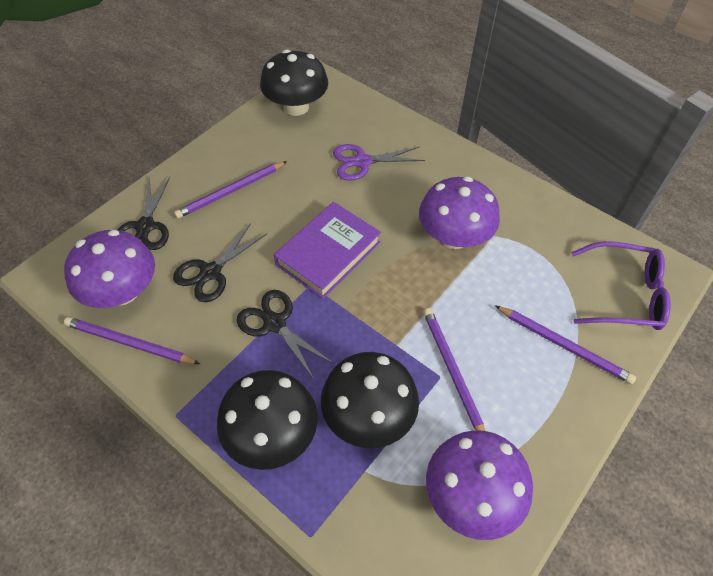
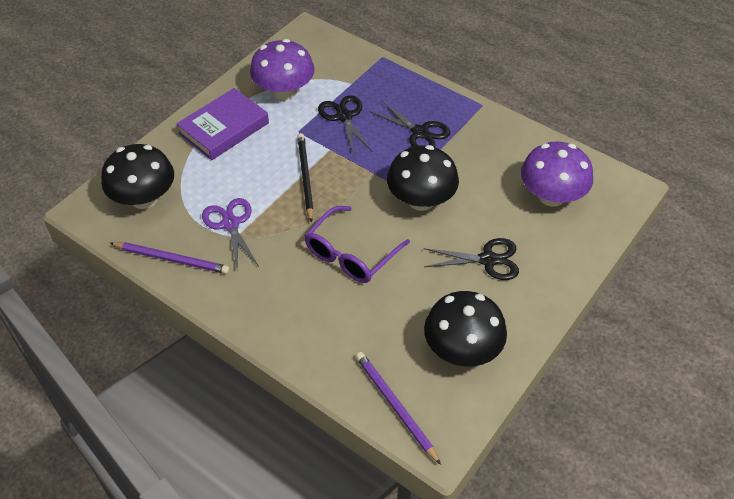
black pencil: none = 0 -> [297,133,314,223] = 1
purple mushroom: [64,230,155,308] [419,176,500,249] [426,430,533,540] = 3 -> [250,39,315,100] [521,142,593,207] = 2
purple pencil: [64,317,200,364] [174,161,287,219] [423,308,485,431] [495,305,636,384] = 4 -> [110,242,230,274] [356,352,441,465] = 2

